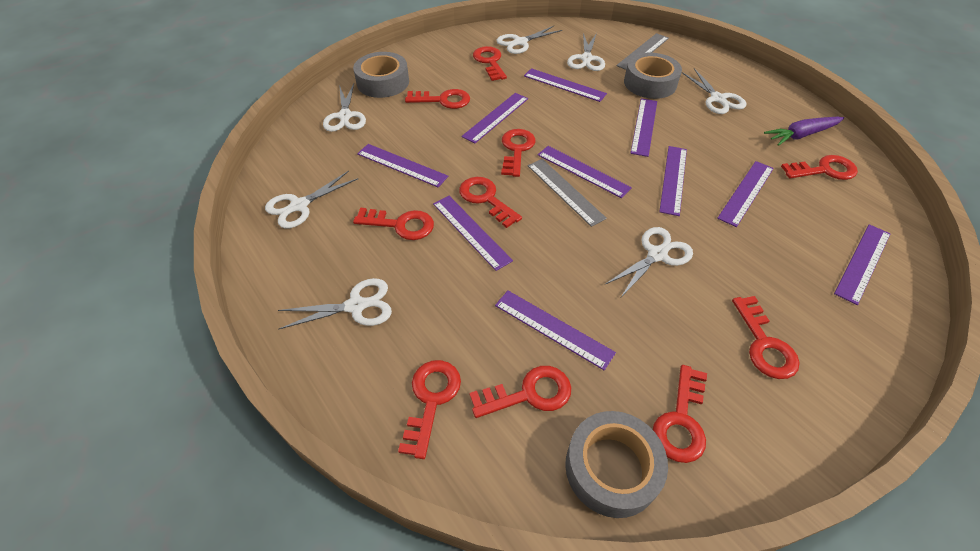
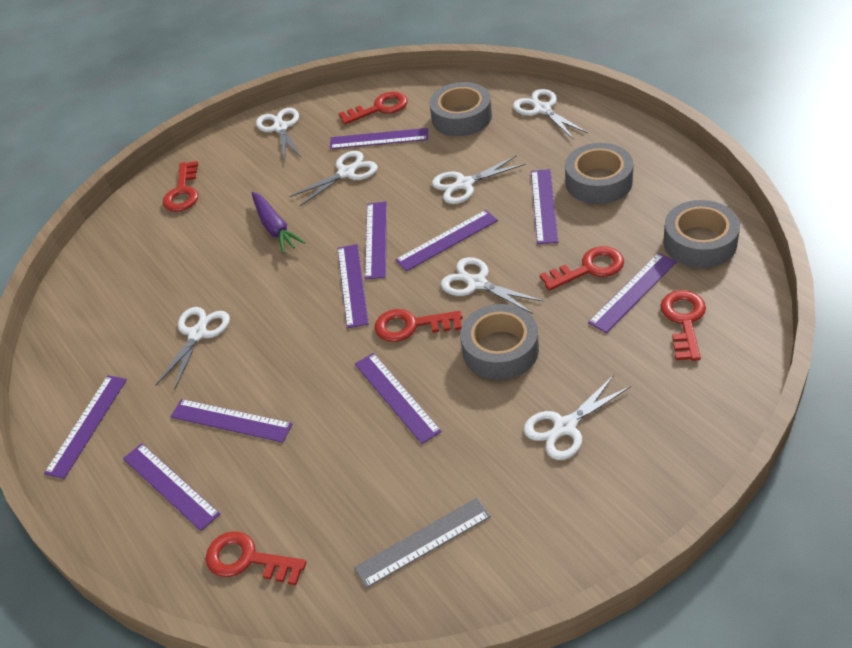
grey ruler: [528,159,607,227] [616,33,669,70] = 2 -> [354,498,491,588] = 1
grey tape: [353,52,409,98] [565,411,668,518] [624,53,682,99] = 3 -> [429,82,492,136] [460,304,539,380] [565,143,633,204] [663,200,740,268] = 4
red key: [353,208,434,240] [398,360,461,459] [405,89,470,109] [459,177,522,228] [469,366,571,418] [473,46,507,81] [501,129,535,177] [653,365,707,463] [732,296,799,379] [781,155,858,180] = 10 -> [163,161,198,212] [206,531,306,585] [338,92,408,125] [375,309,463,342] [540,246,624,291] [660,290,706,361] = 6

